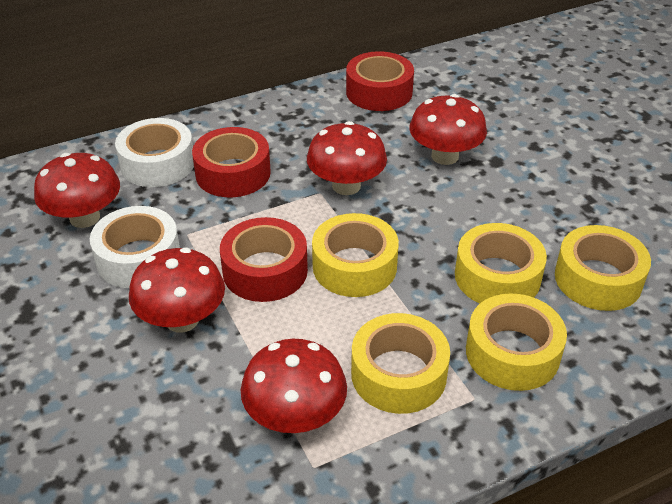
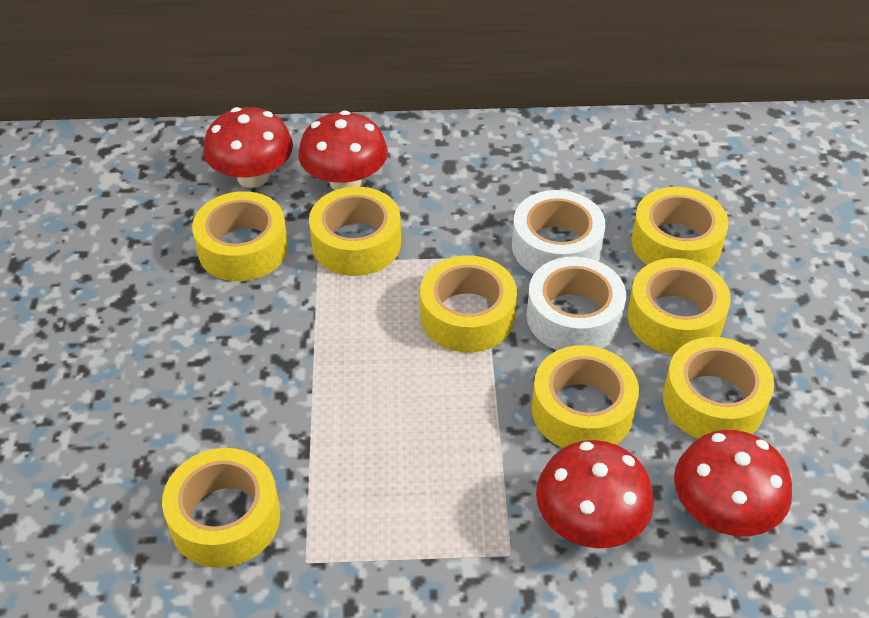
red mushroom: [34,153,120,228] [129,248,225,332] [241,339,347,433] [307,121,387,195] [409,94,487,165] = 5 -> [203,107,293,188] [298,110,388,190] [536,440,654,548] [674,430,792,537] = 4
red tape: [192,127,271,197] [220,217,308,302] [346,51,414,111] = 3 -> none = 0
yellow tape: [312,213,399,297] [351,313,450,414] [455,223,547,303] [466,293,567,391] [555,225,651,311] = 5 -> [162,448,280,568] [192,191,288,281] [309,187,401,276] [420,255,517,353] [532,345,639,448] [627,258,731,355] [631,187,729,268] [663,337,774,439] = 8

